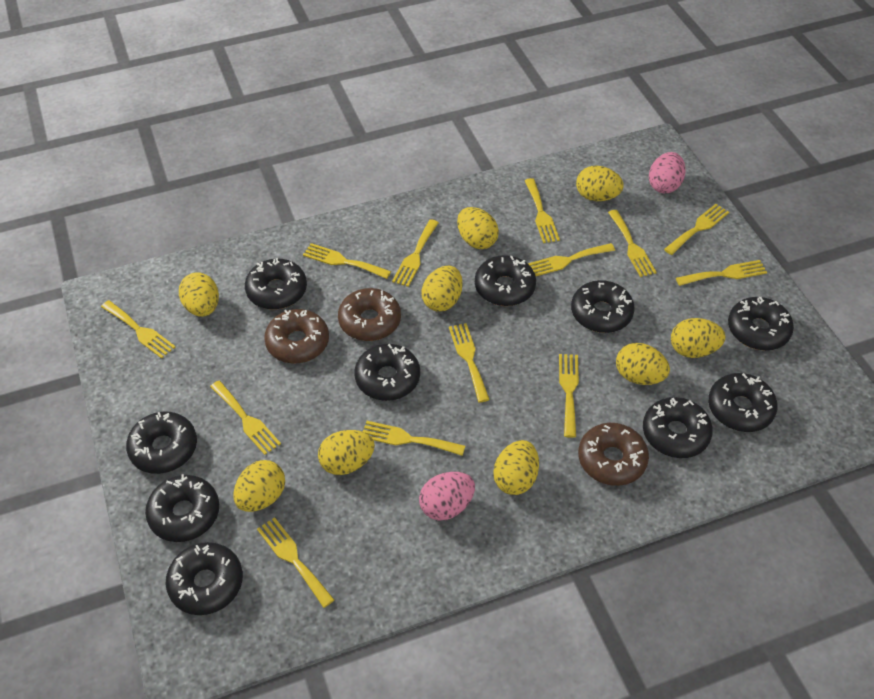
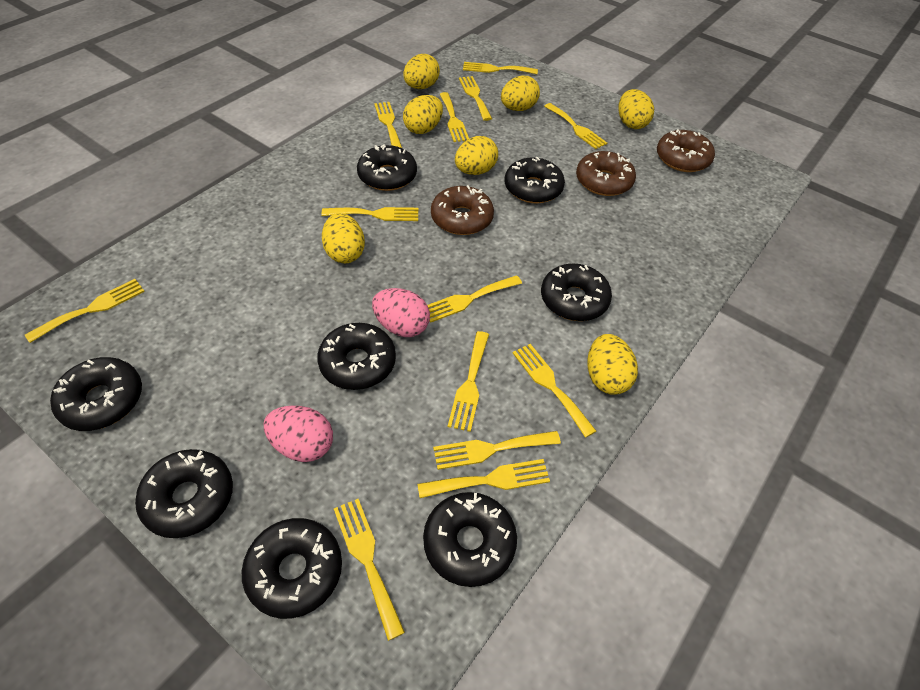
black donut: [126,412,197,474] [145,474,219,542] [165,542,243,615] [245,258,307,310] [354,344,420,401] [475,255,536,306] [571,280,635,333] [643,397,713,458] [708,373,778,432] [728,297,794,351] = 10 -> [50,357,142,431] [135,449,233,538] [242,518,342,619] [317,323,396,390] [357,144,417,191] [423,492,517,587] [505,157,565,203] [541,264,612,321] = 8
yellow egg: [179,272,219,317] [233,460,285,512] [318,430,375,475] [421,266,463,312] [457,207,499,249] [493,440,539,495] [576,166,624,201] [616,343,670,385] [671,318,725,358] = 9 -> [322,213,365,263] [403,54,440,89] [403,95,443,134] [455,136,498,175] [501,76,540,111] [587,334,638,394] [619,89,654,129] = 7

